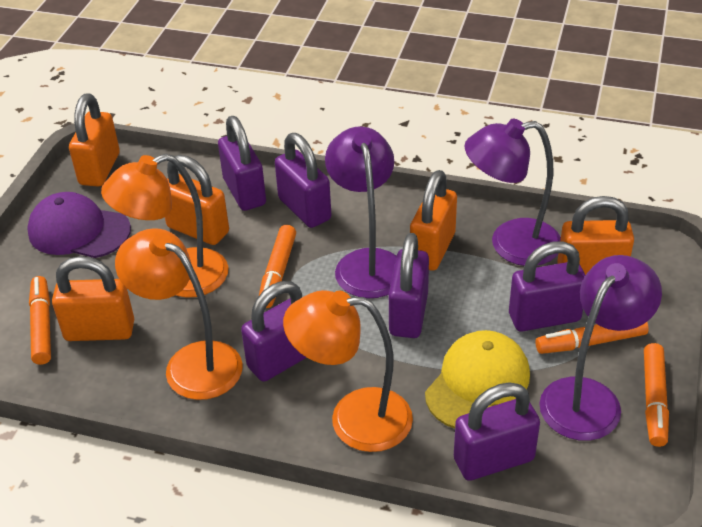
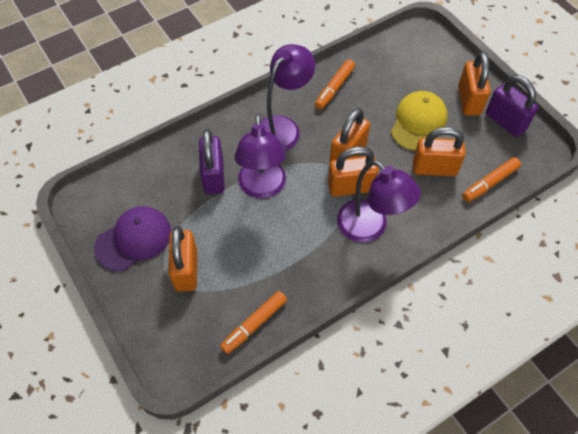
orange lamp: [101,154,228,298] [115,228,243,400] [283,290,413,452] = 3 -> none = 0
orange marker: [29,276,51,365] [259,225,296,308] [536,322,649,354] [644,343,669,447] = 4 -> [220,291,287,354] [315,60,355,110] [462,157,521,202] = 3
purple padlock: [218,116,266,211] [241,281,307,382] [275,133,331,228] [389,233,429,338] [454,382,540,481] [509,241,585,332] = 6 -> [199,129,225,194] [486,75,538,137] = 2

